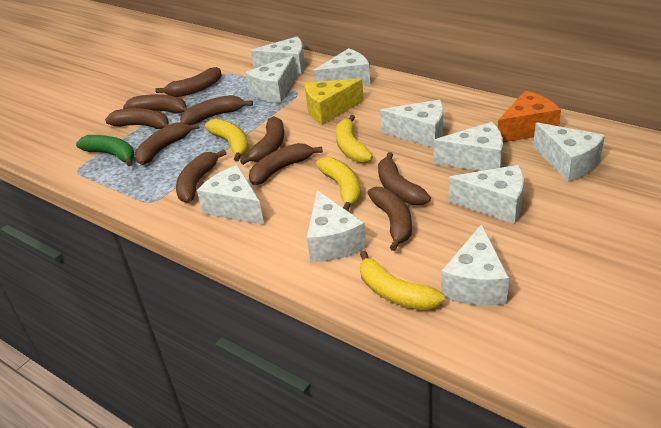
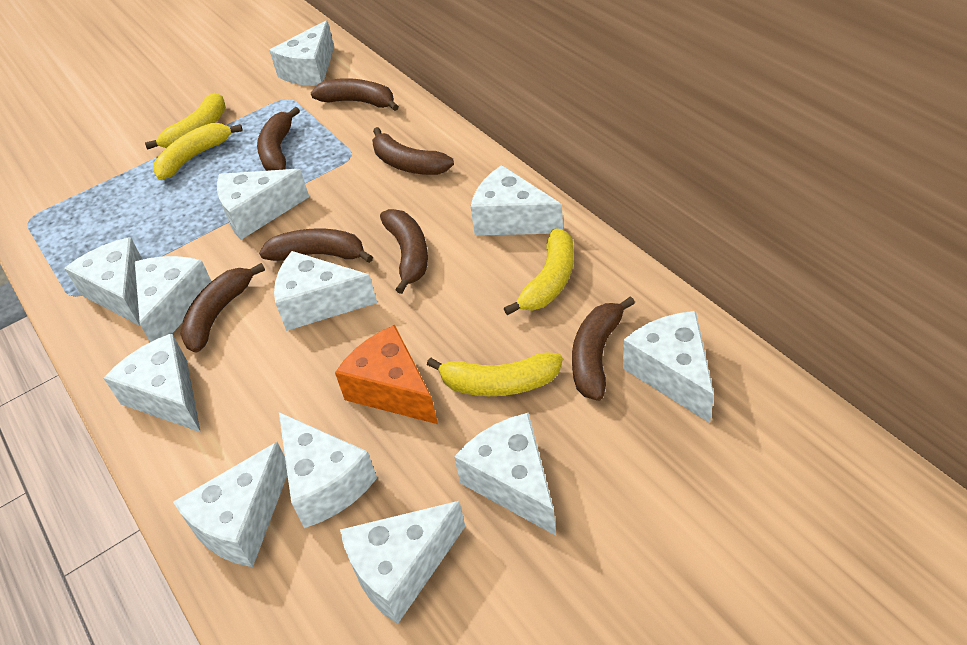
brown banana: [105,108,169,129] [123,94,188,114] [135,122,200,165] [155,67,222,97] [176,149,226,203] [180,95,253,125] [240,116,284,165] [249,143,323,185] [367,187,412,251] [378,152,431,205] = 10 -> [180,263,265,352] [257,107,300,171] [259,228,373,263] [311,78,399,111] [372,127,454,175] [380,209,428,294] [572,296,635,401] = 7
green banana: [76,135,135,166] = 1 -> none = 0
white cheese: [197,165,264,225] [246,55,297,103] [251,36,305,75] [307,190,366,262] [314,48,370,86] [380,100,443,148] [434,122,503,171] [441,224,509,305] [449,165,524,224] [533,122,605,182] = 10 -> [64,237,143,326] [104,333,201,432] [135,256,212,342] [173,442,287,567] [217,169,309,240] [269,20,334,86] [274,251,377,331] [279,412,377,528] [340,501,465,624] [454,413,556,536] [471,165,563,236] [623,311,714,423] = 12
yellow cheese: [305,79,364,125] = 1 -> none = 0

